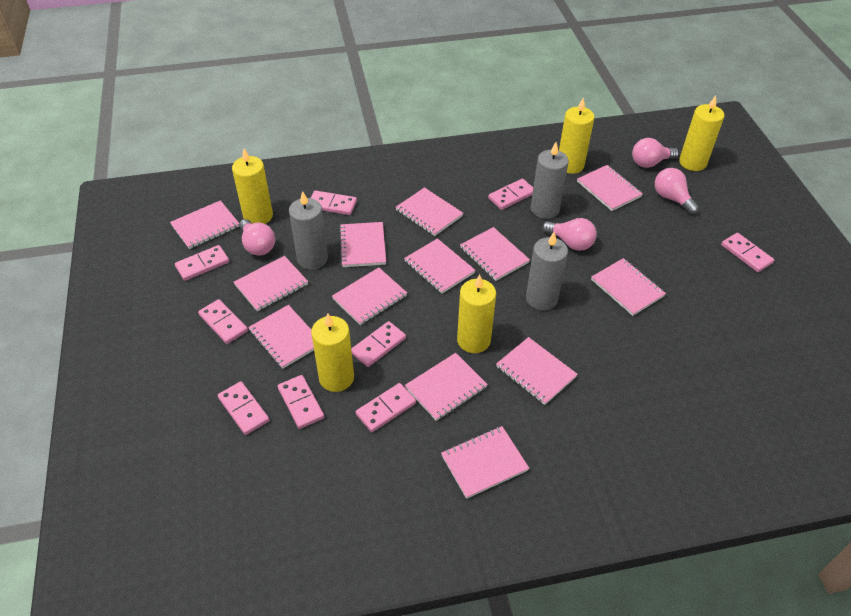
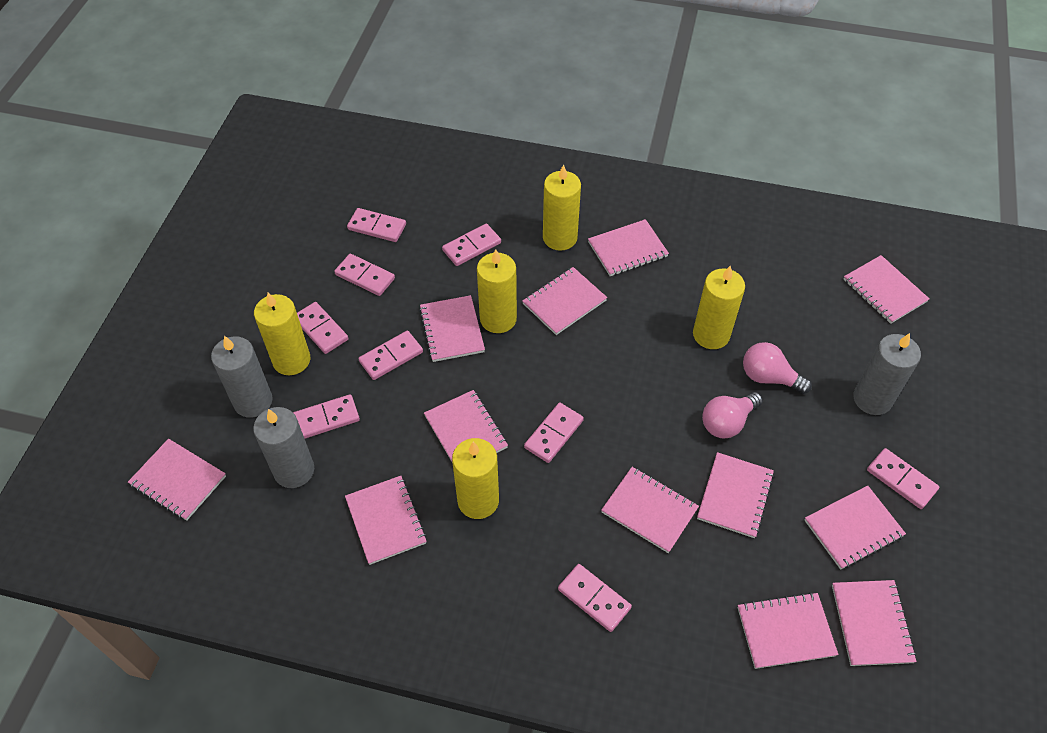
pink light bulb: [239,219,275,256] [542,218,597,251] [632,138,679,168] [655,168,699,214] = 4 -> [702,392,763,438] [743,342,812,394] = 2
pink notebook: [170,200,239,249] [234,256,308,311] [248,305,314,369] [332,267,407,325] [339,222,386,267] [396,187,463,236] [404,238,476,294] [405,353,488,421] [441,426,529,499] [460,227,530,281] [496,337,578,405] [577,165,643,211] [591,258,666,316] = 13 -> [128,439,226,521] [345,476,427,565] [419,295,485,362] [424,390,508,462] [522,267,607,335] [588,219,669,276] [601,467,699,553] [697,452,774,538] [737,592,838,669] [804,486,906,570] [832,580,916,666] [843,255,930,324] = 12

